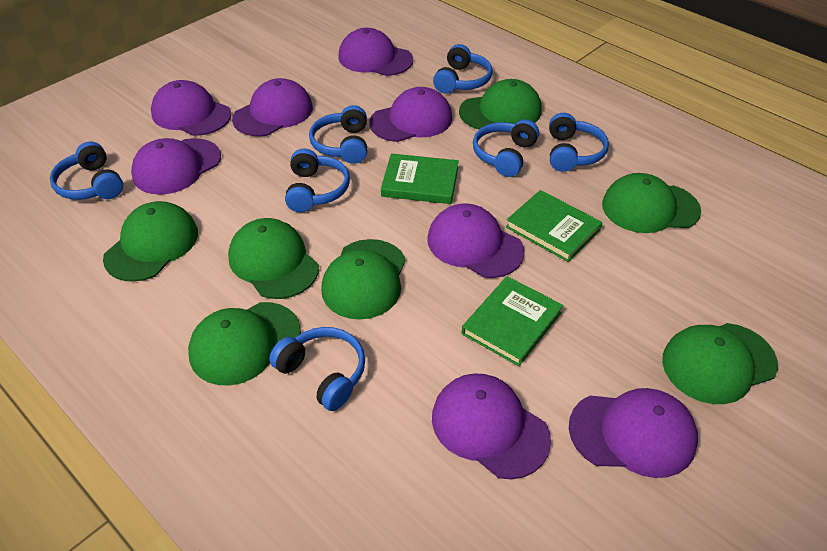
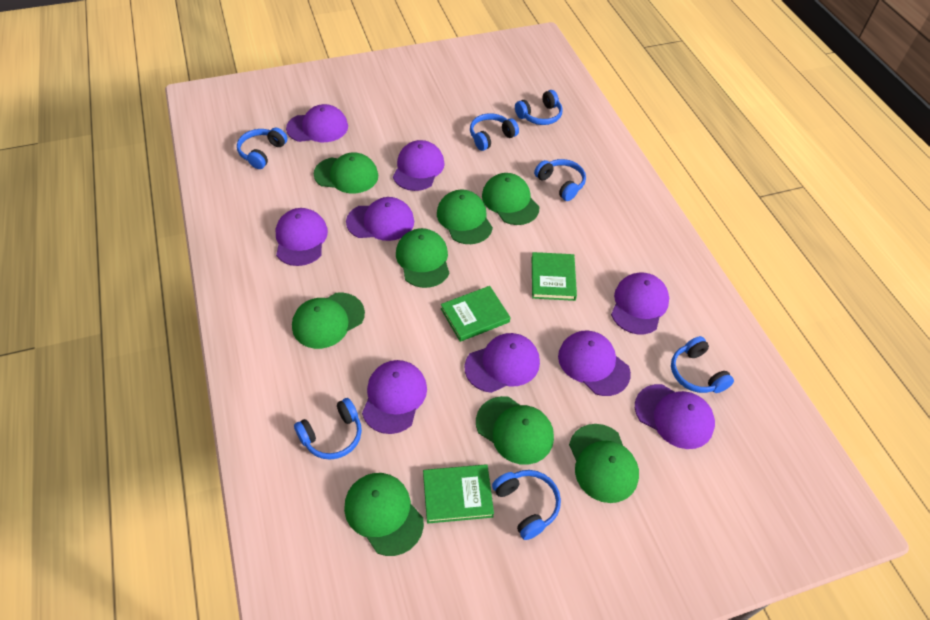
green cap: [103,201,198,282] [188,302,301,385] [228,218,319,299] [321,239,406,320] [459,79,542,129] [602,173,701,233] [662,323,778,404] = 7 -> [292,293,365,349] [314,152,378,194] [344,473,424,556] [396,228,449,288] [437,190,493,244] [476,396,554,465] [482,173,539,225] [569,424,639,503] = 8
purple cap: [131,138,221,195] [151,80,231,136] [232,78,313,136] [338,28,413,76] [370,87,453,142] [428,204,525,278] [432,373,551,479] [569,388,698,478] = 8 -> [276,208,328,266] [286,104,348,142] [346,197,414,241] [362,360,427,434] [393,140,445,191] [464,333,540,393] [558,331,631,396] [611,273,669,334] [635,384,715,449] = 9

